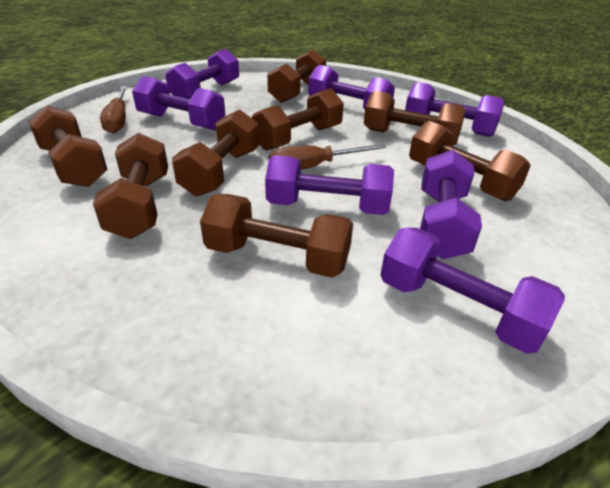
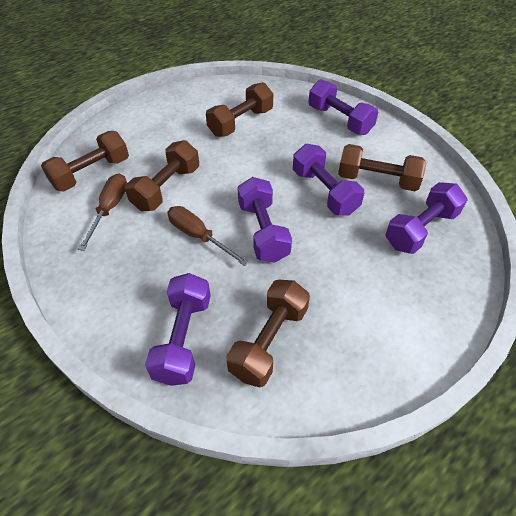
brown dumbbell: [28,105,108,187] [93,133,168,239] [172,109,260,196] [200,194,353,278] [252,88,344,151] [267,49,326,103] [364,91,466,146] [409,121,531,201] = 8 -> [41,131,129,191] [125,140,199,211] [206,82,273,137] [226,280,310,388] [338,144,427,191] = 5
purple dumbbell: [132,76,225,130] [165,49,239,99] [265,155,394,215] [308,65,395,110] [381,228,565,354] [405,82,504,137] [420,150,482,259] = 7 -> [145,273,211,386] [237,177,292,263] [293,144,364,216] [309,79,378,135] [386,182,468,254] = 5

